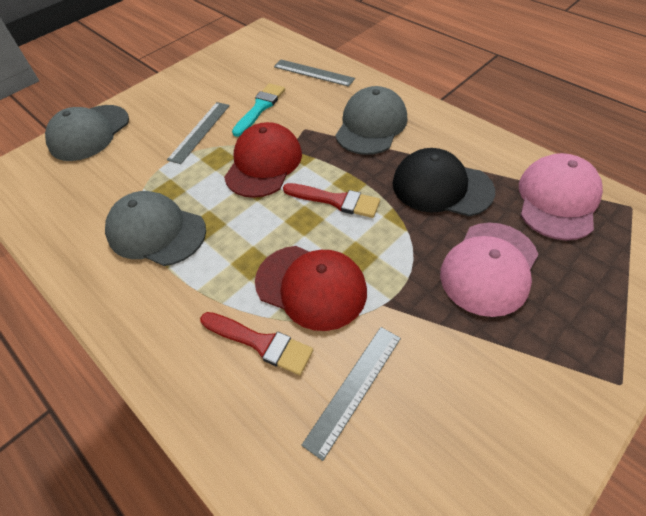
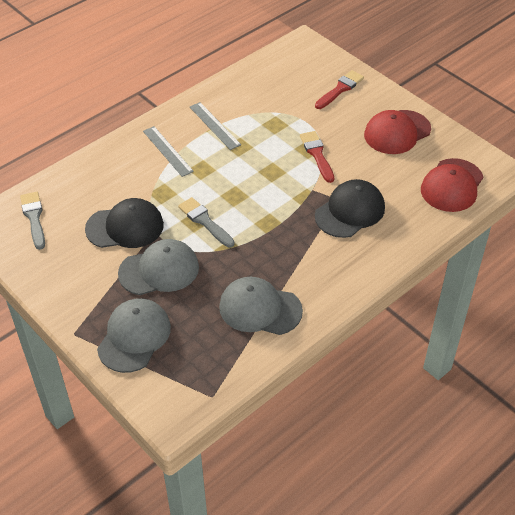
black cap: [392,148,495,216] = 1 -> [85,198,164,248] [315,179,385,238] = 2
grey brush: none = 0 -> [20,192,45,250] [178,197,235,248] = 2
grey ruler: [167,102,230,164] [274,60,355,87] [301,327,401,461] = 3 -> [143,126,194,177] [190,102,241,150] = 2
pink cap: [440,223,538,317] [519,153,603,240] = 2 -> none = 0
turquoise brush: [232,83,285,137] = 1 -> none = 0

